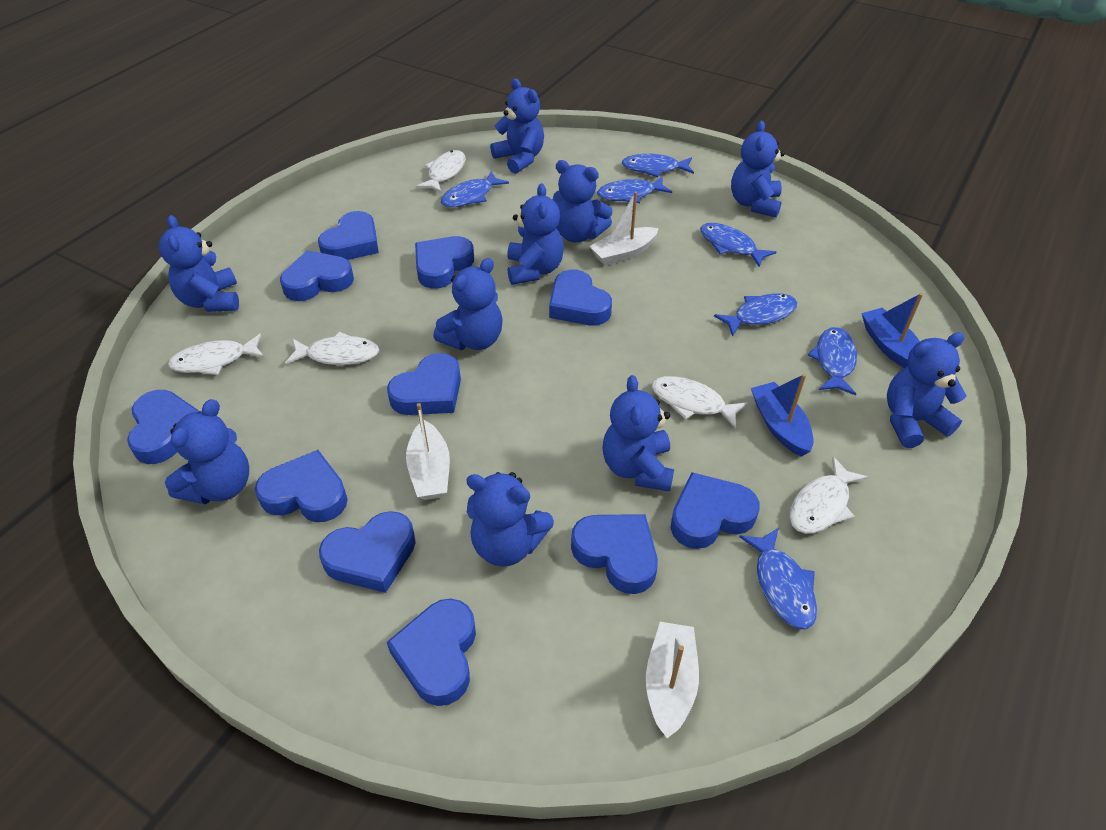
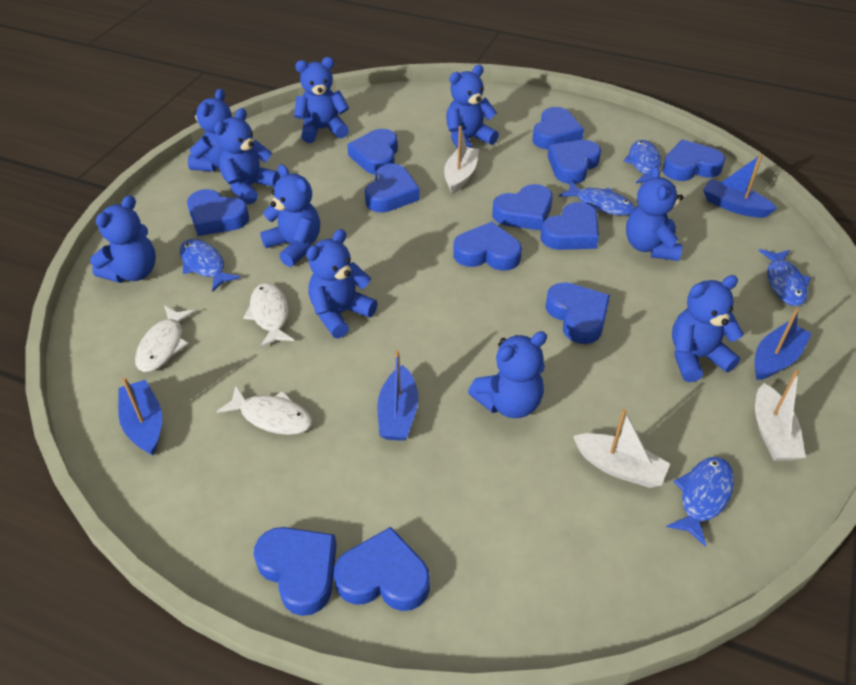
blue boat: [751,374,814,457] [862,293,923,368] = 2 -> [118,377,162,455] [377,350,418,441] [703,154,777,218] [754,308,812,380] = 4
blue fish: [441,172,509,208] [597,176,672,203] [622,154,694,177] [700,223,776,267] [714,293,797,337] [739,528,817,629] [807,327,857,395] = 7 -> [180,239,240,292] [559,181,635,215] [624,140,661,183] [666,457,734,547] [759,249,811,306] = 5
blue heart: [127,390,199,464] [255,450,348,522] [280,250,354,301] [318,211,379,260] [319,511,416,593] [387,353,461,415] [387,599,476,706] [415,236,474,289] [549,270,612,326] [571,514,658,594] [671,472,760,549] = 11 -> [187,189,249,236] [254,527,337,616] [334,527,430,611] [347,129,398,174] [365,164,420,213] [453,222,522,271] [492,184,553,230] [532,107,584,149] [540,202,599,250] [546,282,610,344] [548,140,601,184] [663,140,725,181] = 12
white fish: [168,334,265,375] [285,332,380,365] [416,150,466,193] [652,376,748,429] [789,457,868,534] = 5 -> [135,306,196,372] [216,386,312,435] [243,283,294,348] = 3

